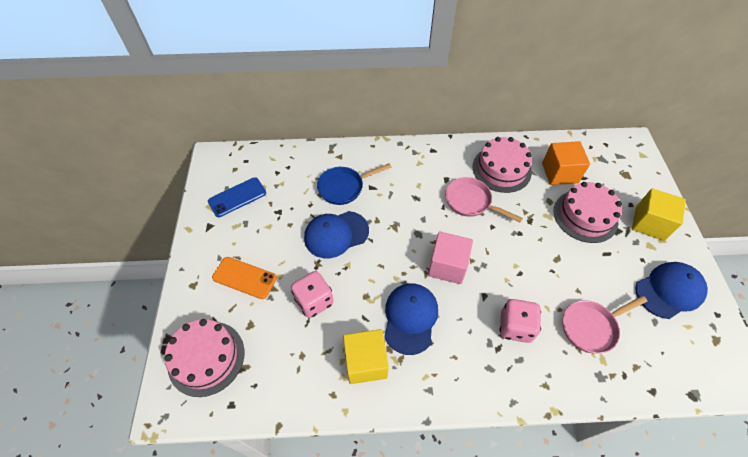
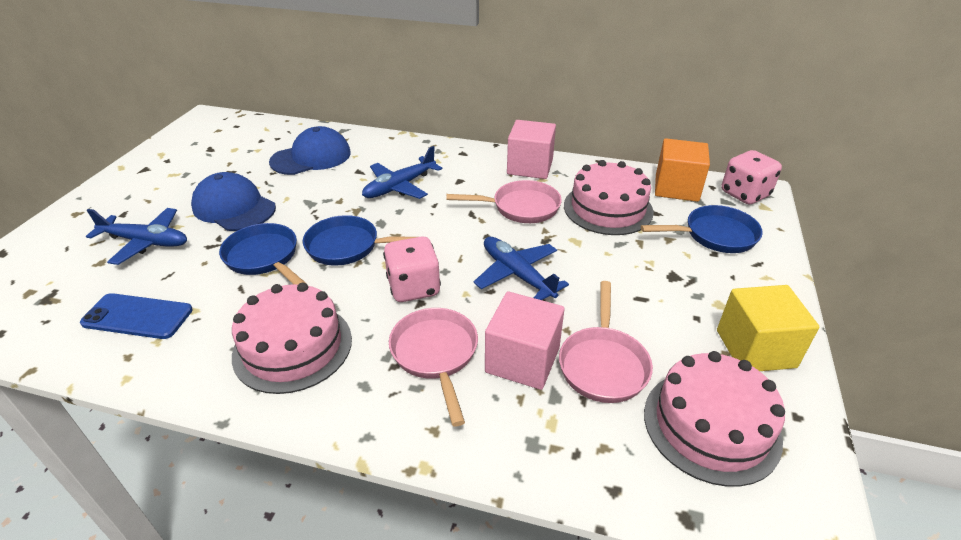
blue cap: [304,211,369,258] [384,283,438,355] [635,262,708,319] = 3 -> [191,172,276,231] [269,126,351,175] = 2
blue pan: [317,163,391,205] = 1 -> [219,223,307,284] [303,215,416,266] [641,205,763,253] = 3
blue plane: none = 0 -> [86,208,187,265] [362,146,443,199] [473,237,569,300] = 3
orange phone: [212,257,277,299] = 1 -> none = 0
pink cube: [428,232,473,284] = 1 -> [485,291,565,390] [507,120,556,179] = 2
pink pan: [445,177,523,223] [562,296,647,353] = 2 -> [389,308,478,427] [446,180,562,223] [559,281,653,403] = 3
yellow cube: [343,329,389,384] [632,188,686,241] = 2 -> [717,285,819,371] = 1

